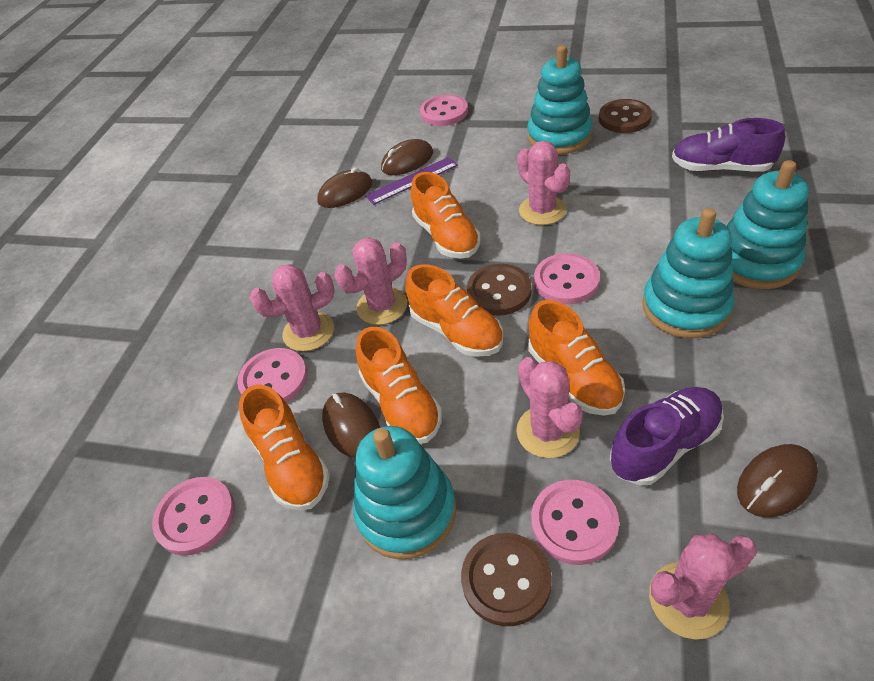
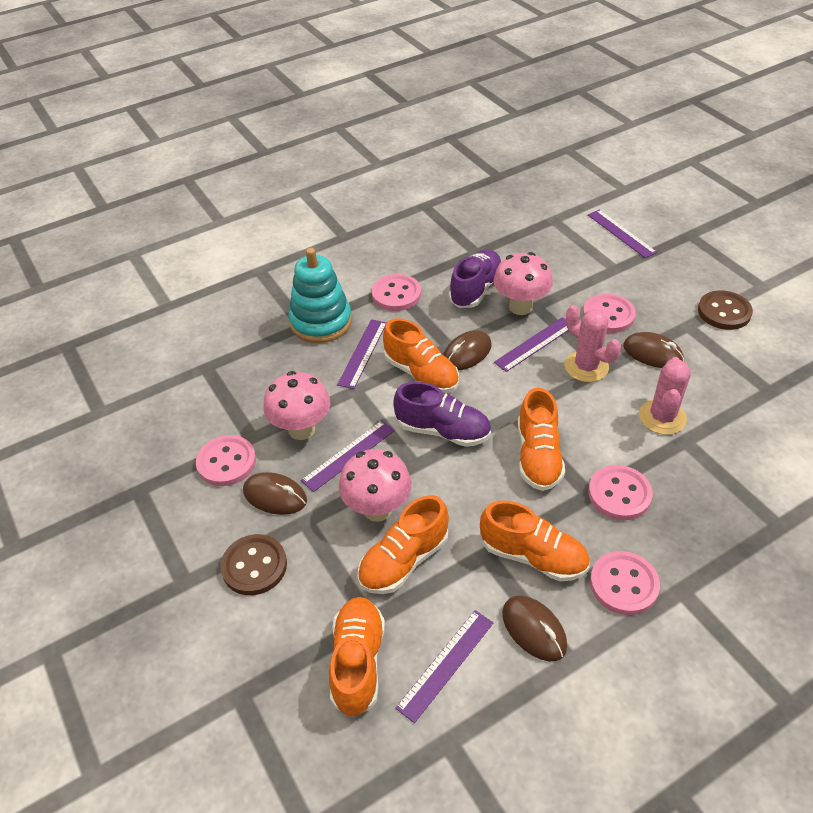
brown button: [461,533,552,626] [467,264,532,316] [599,99,652,133] = 3 -> [220,534,287,595] [698,290,753,330] = 2
pink cactus: [250,264,335,352] [335,237,407,325] [516,357,583,458] [517,141,570,225] [649,534,757,639] = 5 -> [565,305,621,382] [639,357,691,435] = 2
pink mushroom: none = 0 -> [263,371,330,440] [339,449,412,522] [493,252,553,315] = 3
purple ruler: [365,157,458,205] = 1 -> [301,420,395,492] [337,319,387,389] [396,610,493,723] [494,317,569,372] [588,210,657,258] = 5
turquoise stacking toy: [353,426,456,559] [527,45,592,155] [642,208,734,338] [727,160,809,289] = 4 -> [288,248,352,343] = 1

